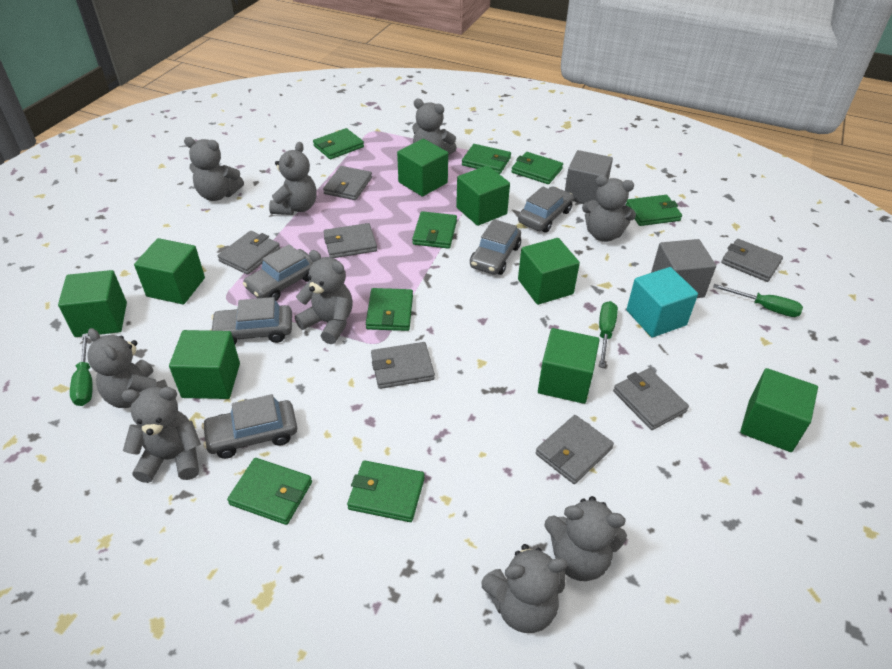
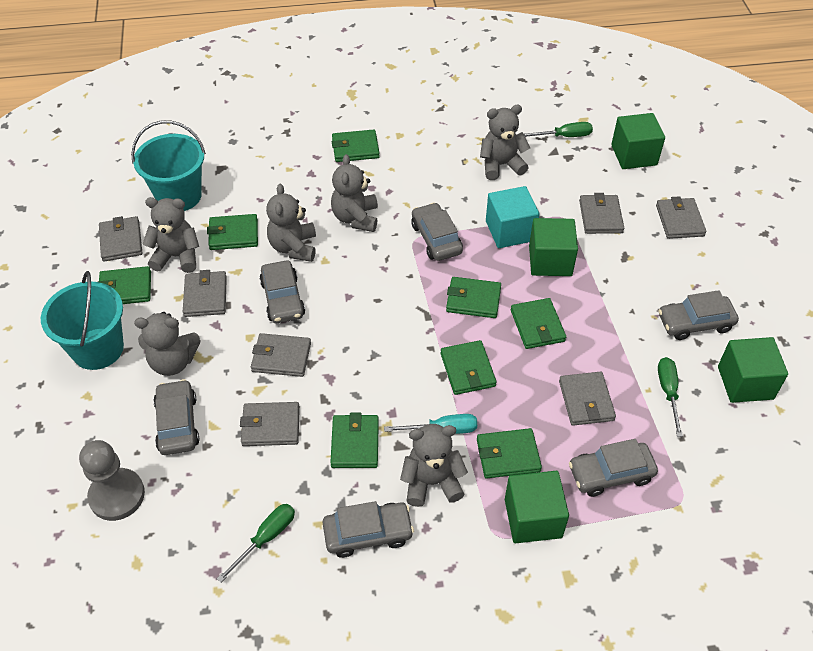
green cube: [58,270,127,337] [134,238,205,304] [169,330,240,399] [397,139,448,197] [456,165,510,226] [518,238,580,305] [538,328,600,404] [740,368,818,452] = 8 -> [505,471,569,543] [529,218,578,276] [611,113,665,169] [718,337,788,403] = 4
grey car: [202,394,297,459] [210,297,292,344] [243,244,314,301] [470,219,521,275] [518,186,574,233] = 5 -> [153,379,199,455] [260,261,305,323] [322,501,414,558] [411,203,463,261] [569,439,658,497] [658,290,739,340] = 6
grey cube: [565,150,613,204] [651,239,716,298] = 2 -> none = 0
grey pawn: none = 0 -> [79,440,145,521] = 1
grey teddy bear: [87,328,168,408] [122,387,201,483] [184,137,244,201] [269,142,316,215] [295,250,353,344] [412,99,457,156] [481,544,568,633] [544,496,627,581] [582,176,636,242] = 9 -> [134,312,201,376] [143,197,199,273] [266,184,316,262] [331,154,378,232] [400,424,468,507] [480,105,530,180] = 6
turquoise bucket: none = 0 -> [41,271,124,370] [131,120,206,211] = 2
turquoise screwdriver: none = 0 -> [384,414,477,434] = 1

